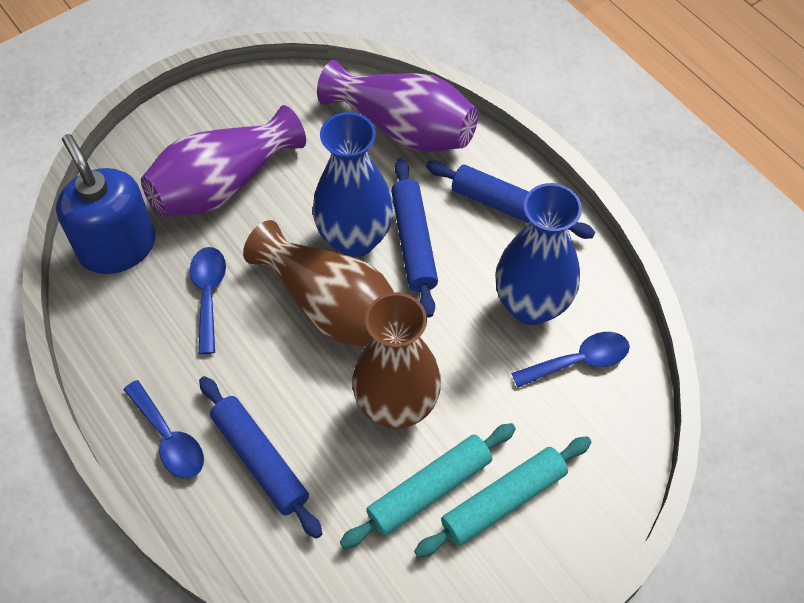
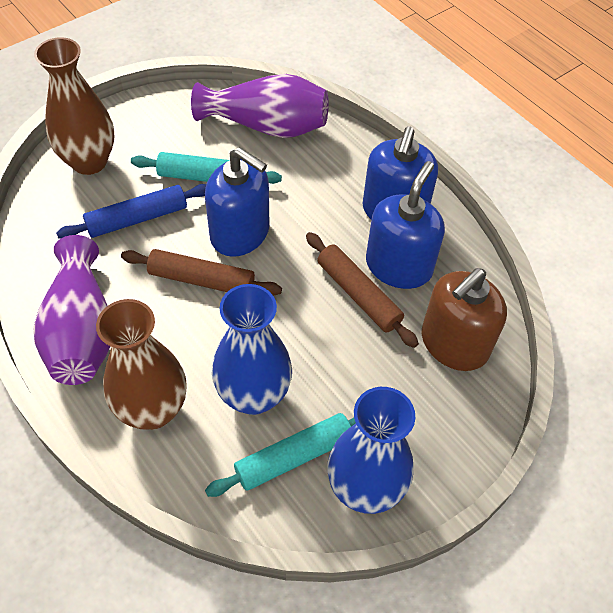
blue rolling pin: [199,376,322,539] [391,158,438,318] [426,161,595,239] = 3 -> [56,184,206,239] = 1
blue soap dispenser: [56,134,155,274] = 1 -> [205,147,270,257] [362,126,438,220] [366,161,445,289] = 3
blue spoon: [124,380,204,478] [190,247,226,354] [511,332,630,388] = 3 -> none = 0
brown rolling pin: none = 0 -> [121,249,282,296] [306,232,419,348] = 2
brown soap dispenser: none = 0 -> [422,268,507,371] = 1

